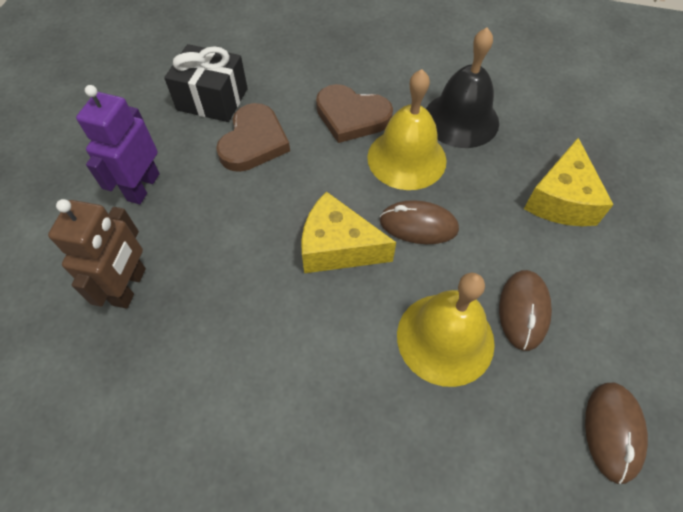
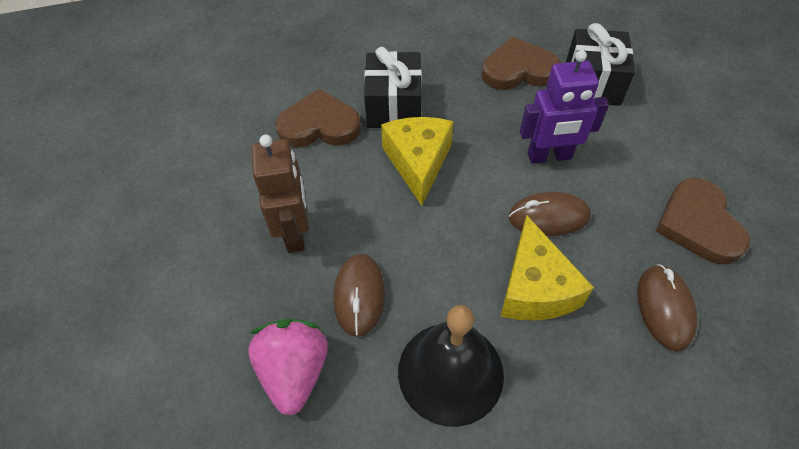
black gift: [164,44,248,122] = 1 -> [364,47,422,128] [566,23,635,106] = 2
brown heart: [216,103,290,172] [316,84,393,143] = 2 -> [275,89,361,147] [482,37,561,90] [656,178,750,264] = 3
pink strawberry: none = 0 -> [248,319,328,415] = 1
yellow bell: [367,69,447,190] [397,272,495,387] = 2 -> none = 0

